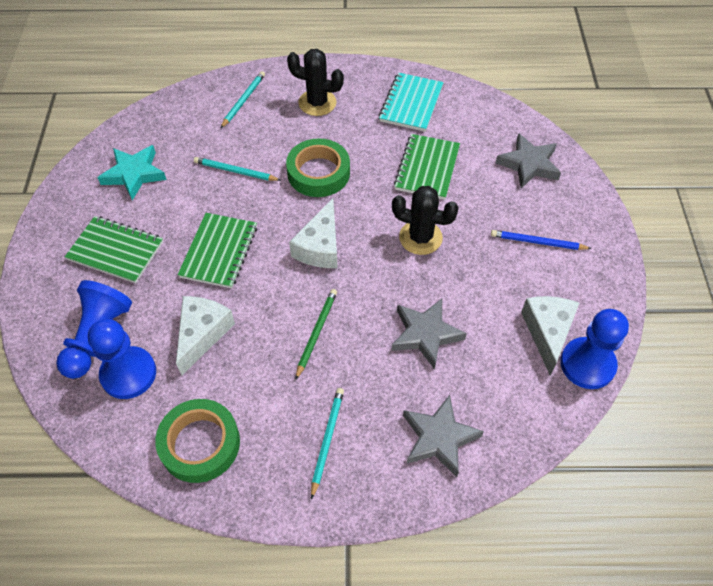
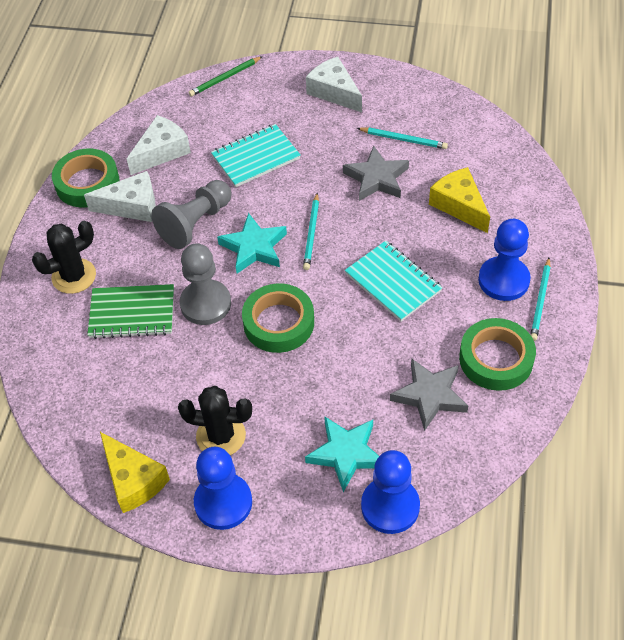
blue pencil: [491,230,592,250] = 1 -> none = 0
green notebook: [65,216,163,283] [178,213,257,289] [394,134,460,200] = 3 -> [87,284,174,339] = 1
green tape: [155,399,240,483] [286,138,350,197] = 2 -> [52,149,120,207] [242,284,314,353] [459,318,536,391] = 3
grey pawn: none = 0 -> [151,180,231,249] [180,243,231,325] = 2
grey star: [391,299,467,370] [403,395,484,477] [495,133,561,188] = 3 -> [343,146,409,201] [390,358,468,431] = 2
turquoise notebook: [379,72,444,132] = 1 -> [211,124,301,187] [345,241,443,322] = 2
turquoise star: [97,145,167,200] = 1 -> [217,213,287,273] [305,416,379,492] = 2
yellow cheese: none = 0 -> [100,432,170,513] [429,167,490,233] = 2

